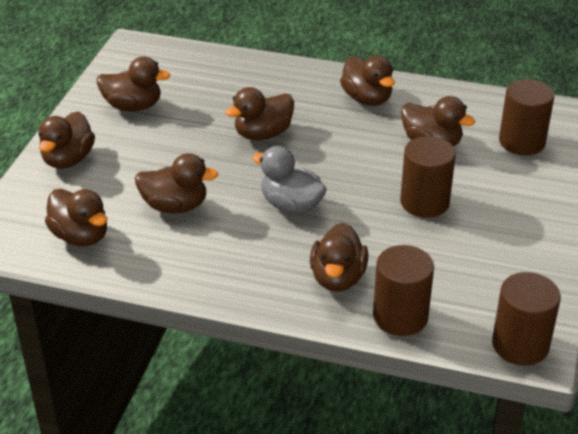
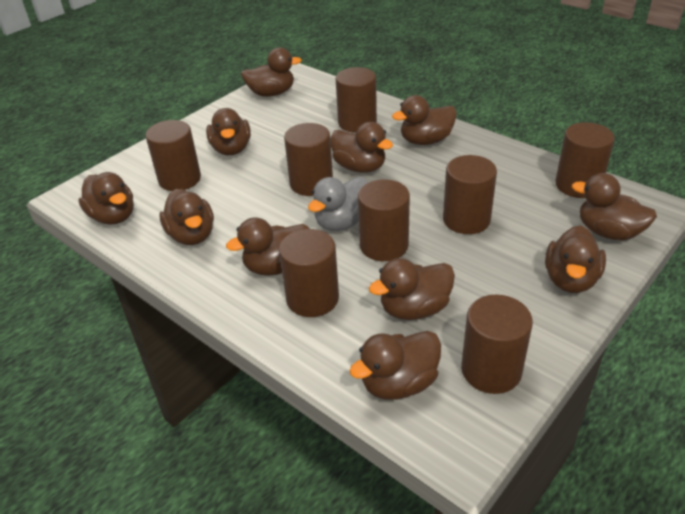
brown cylinder: [373,245,434,336] [400,136,456,218] [492,272,561,365] [499,79,555,155] = 4 -> [146,120,201,191] [279,229,339,317] [284,123,333,196] [336,67,377,133] [358,179,410,261] [443,155,497,234] [461,295,533,394] [555,122,615,198] = 8
brown duck: [38,111,95,169] [45,189,107,246] [97,57,170,111] [135,153,218,213] [225,87,294,140] [310,223,368,292] [340,55,395,106] [401,96,475,146] = 8 -> [78,172,134,225] [160,189,214,245] [206,108,251,155] [226,217,310,276] [241,47,302,97] [330,122,393,173] [349,331,441,400] [369,258,455,320] [392,95,457,145] [545,226,606,293] [572,173,657,240] = 11

